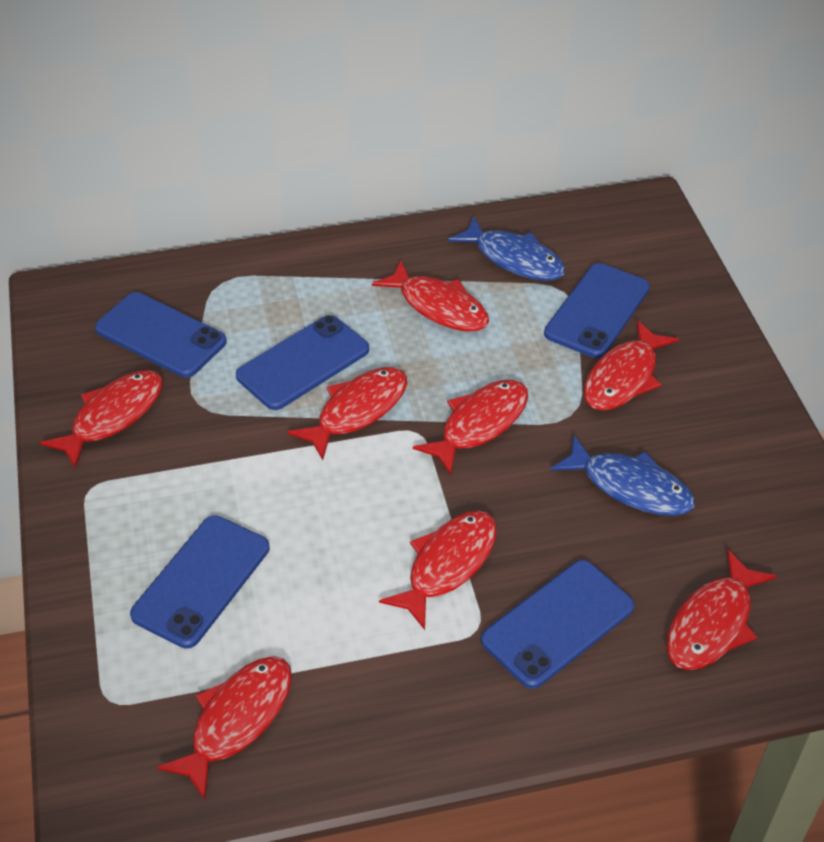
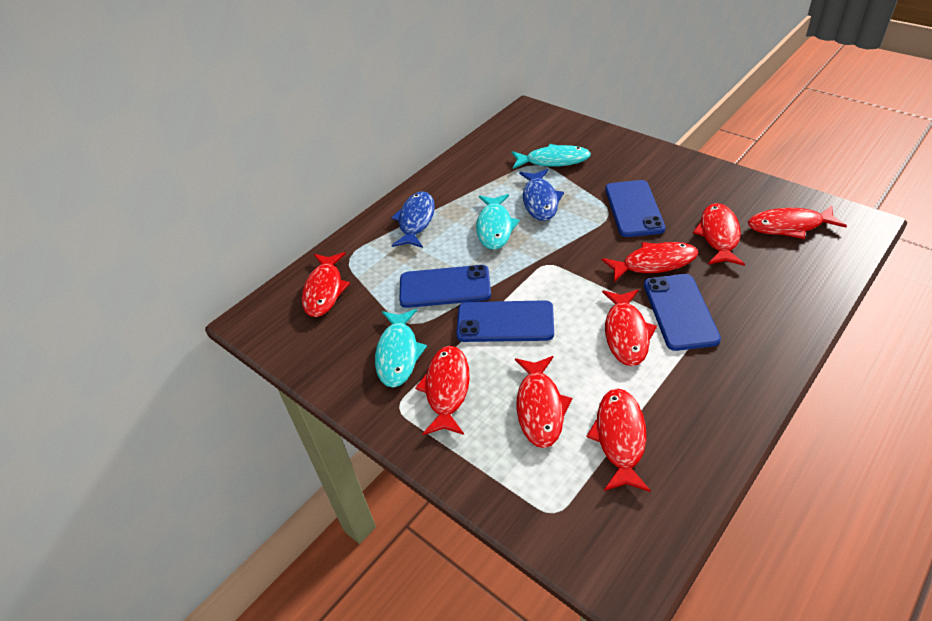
blue phone: [95,292,227,378] [130,515,270,649] [236,315,369,410] [481,560,634,689] [544,263,650,358] = 5 -> [399,265,491,308] [456,300,554,342] [605,180,665,237] [644,274,721,351] = 4
turquoise fish: none = 0 -> [375,309,427,388] [476,194,520,250] [512,144,591,169] = 3

